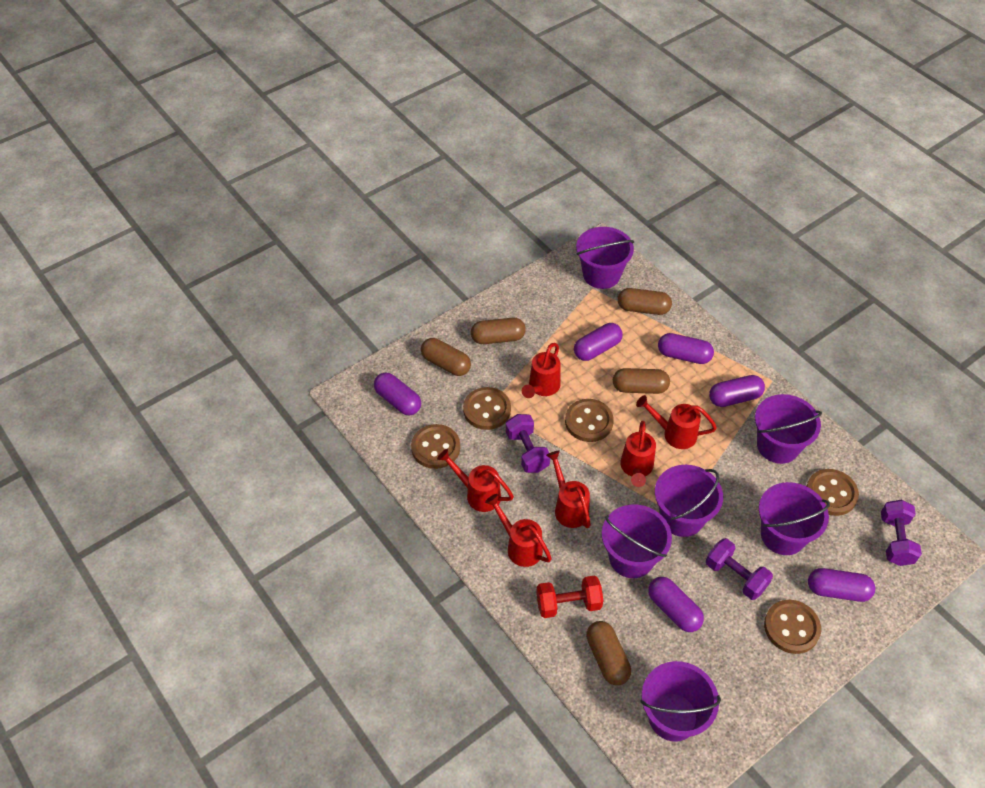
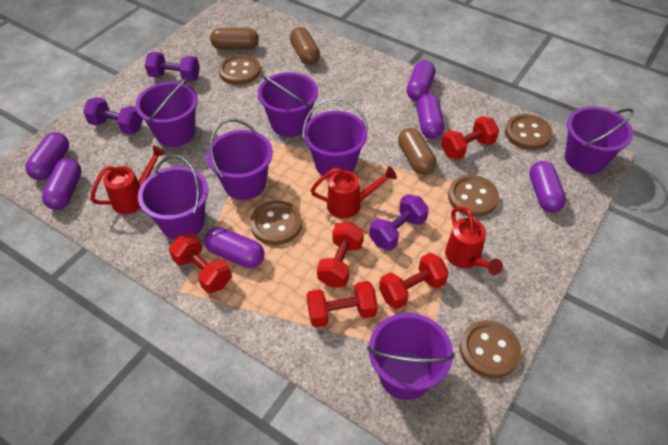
brown capsule: [421,338,471,376] [471,318,526,344] [586,621,631,685] [613,368,670,394] [618,288,672,315] = 5 -> [210,28,259,50] [290,27,320,65] [398,128,436,175] = 3
purple bucket: [576,227,634,289] [602,505,672,578] [641,661,721,742] [655,465,723,537] [755,394,822,464] [759,482,830,555] = 6 -> [135,78,198,147] [138,155,208,239] [206,119,273,200] [258,72,318,137] [303,98,368,178] [367,313,455,400] [565,106,634,174] = 7
red dumbbell: [536,575,604,618] = 1 -> [169,233,231,294] [306,281,378,328] [317,222,364,287] [379,253,449,309] [441,116,499,160] = 5
red watering can: [437,449,514,512] [485,494,552,567] [522,343,561,398] [546,451,591,528] [620,421,656,487] [636,395,717,449] = 6 -> [90,146,166,214] [311,166,397,219] [445,207,503,275] = 3

